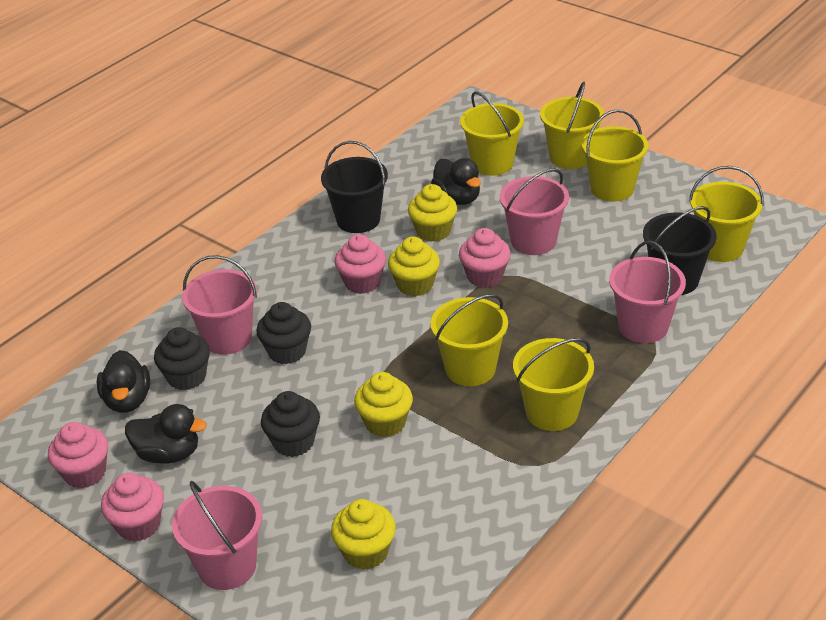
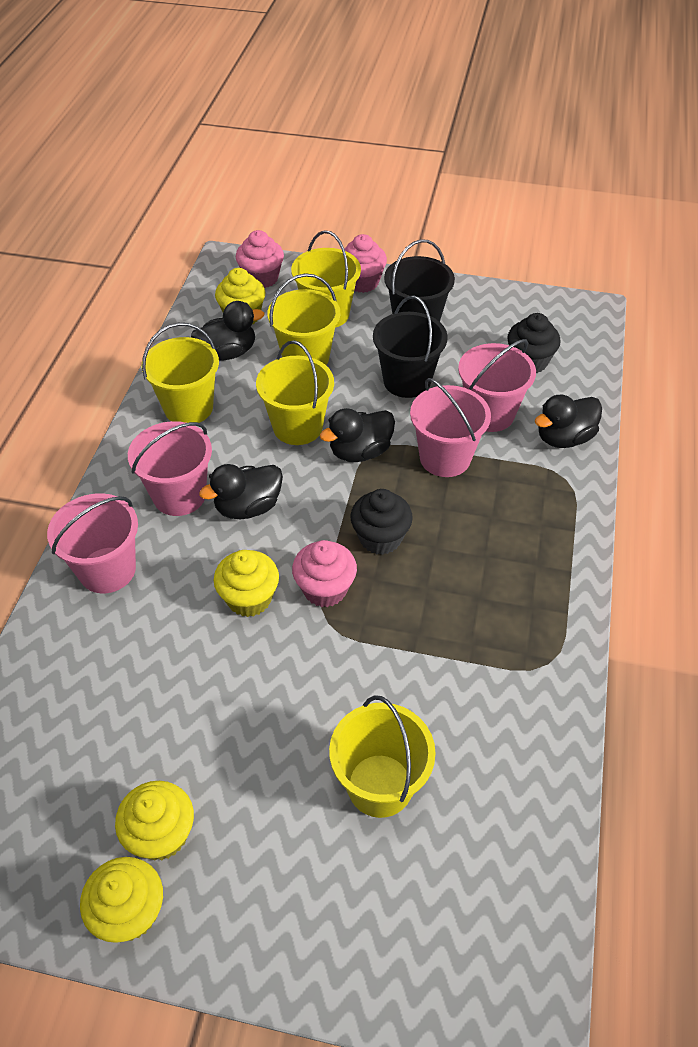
black cupcake: [154,327,210,390] [256,302,311,364] [261,391,320,457] = 3 -> [350,489,413,555] [507,313,561,373] = 2
black duck: [97,350,150,413] [125,404,207,463] [431,158,481,205] = 3 -> [191,301,264,360] [199,464,283,519] [320,408,395,462] [535,395,602,448] = 4
pink cupcake: [48,422,108,488] [101,473,164,542] [335,234,386,294] [459,228,511,288] = 4 -> [236,230,284,288] [292,540,357,607] [344,234,387,293] = 3
yellow bucket: [430,294,508,386] [460,91,524,176] [513,338,594,431] [540,82,604,169] [582,109,648,202] [689,166,764,262] = 6 -> [141,323,219,423] [256,340,334,445] [268,273,340,365] [291,230,361,328] [329,695,436,818] = 5

